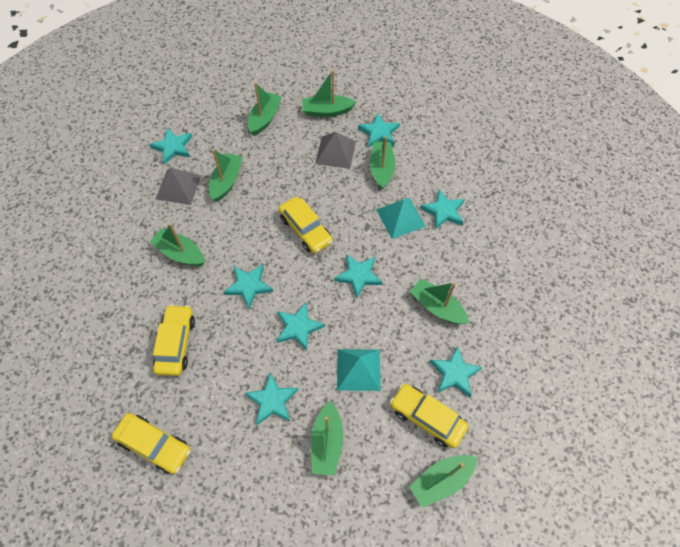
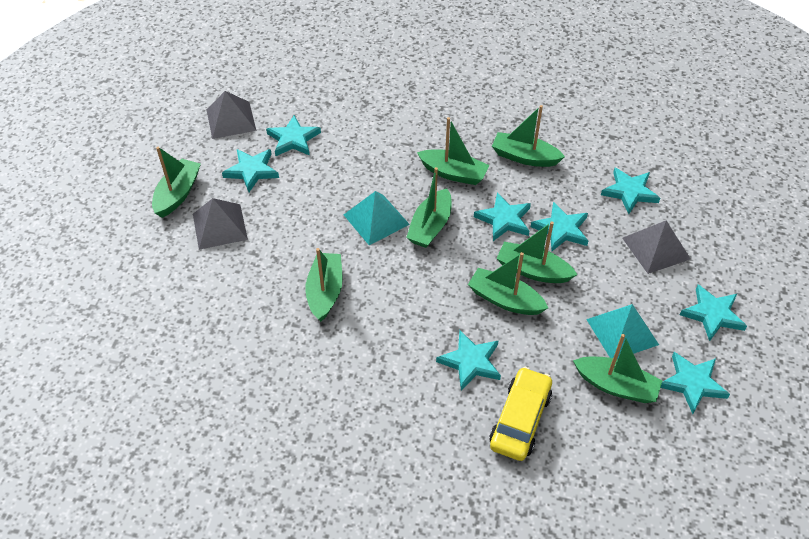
grey pyramid: [156,168,201,205] [315,132,356,169] = 2 -> [193,198,248,250] [207,91,256,139] [622,221,691,274] = 3
yellow car: [112,413,190,474] [153,305,195,376] [278,197,333,254] [390,384,468,448] = 4 -> [489,367,552,461] = 1

